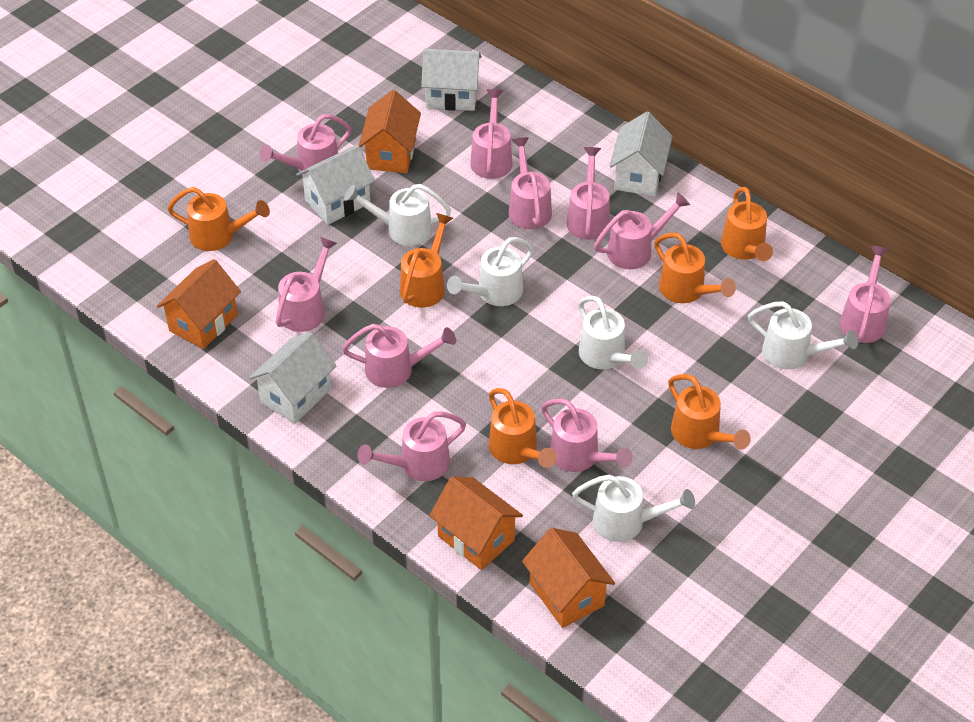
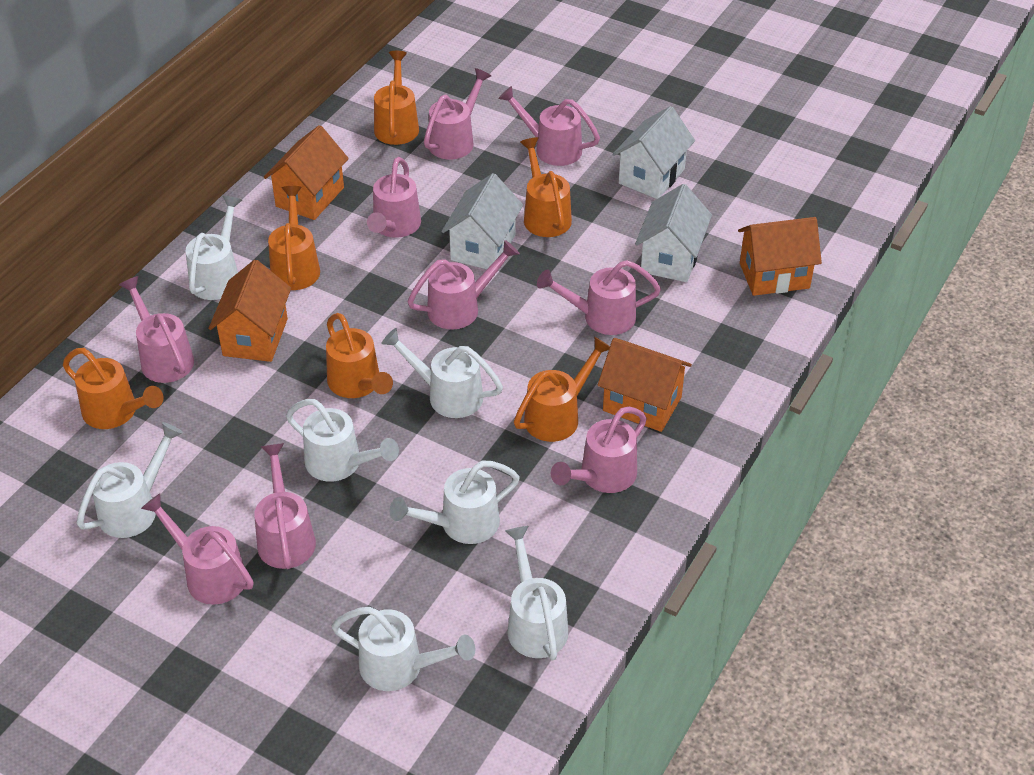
pink watering can: [260,114,351,175] [276,237,337,332] [342,324,456,388] [358,411,466,481] [470,89,513,179] [509,137,552,229] [541,399,633,472] [566,147,610,240] [594,192,690,269] [840,246,890,343] = 10 -> [119,276,194,383] [141,493,254,605] [254,443,316,569] [367,157,421,238] [407,240,520,330] [424,68,491,159] [498,86,600,166] [537,260,661,335] [551,407,647,493] = 9
white house: [249,332,336,424] [296,145,375,225] [421,49,482,111] [610,112,673,196] = 4 -> [441,173,523,269] [613,106,695,199] [635,184,712,282] = 3
white watering can: [344,184,451,246] [447,237,534,306] [572,475,695,542] [578,296,648,369] [748,301,858,369] = 5 -> [77,422,183,538] [185,195,242,300] [286,399,399,482] [332,607,475,691] [381,328,503,418] [390,461,520,544] [505,526,568,660] = 7

